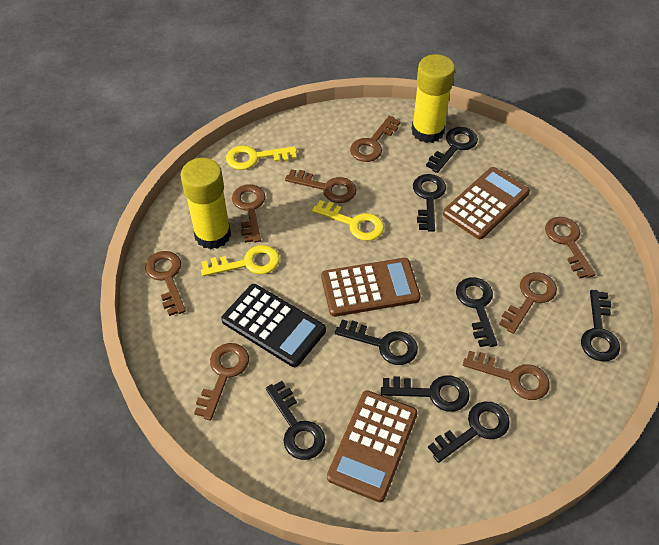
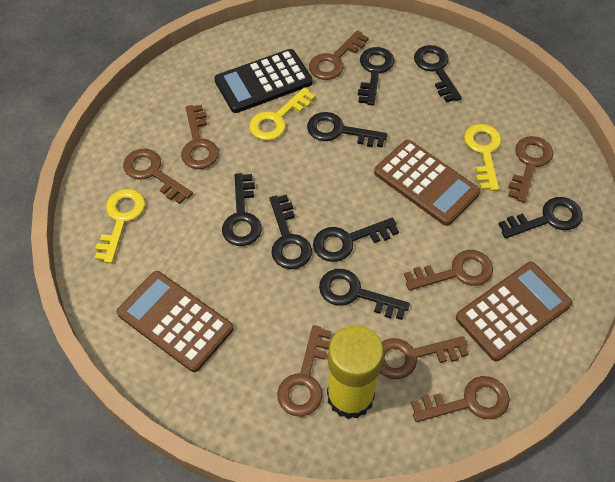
yellow glue stick: [180,158,231,249] [411,54,455,143] = 2 -> [327,325,384,419] = 1

